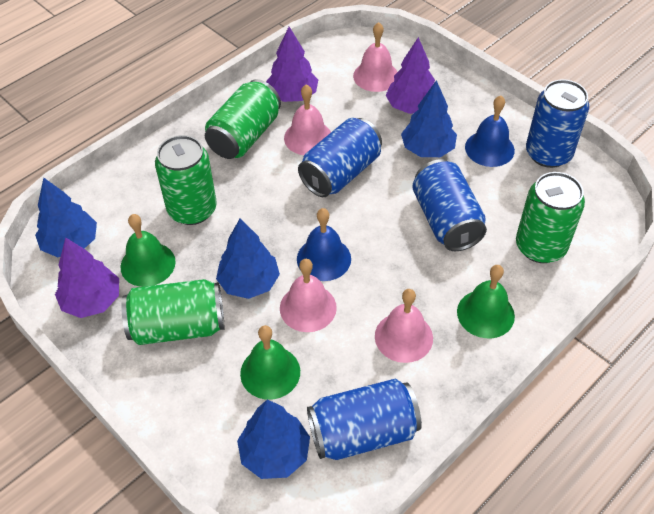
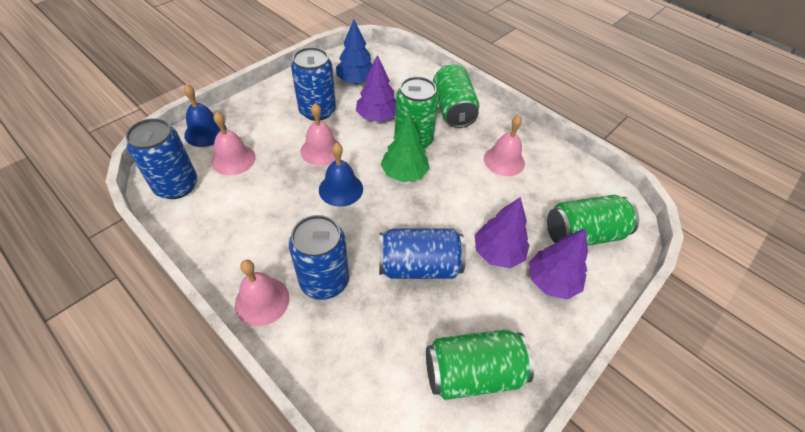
blue tree: [35,178,97,257] [216,219,280,299] [237,399,310,479] [401,80,457,157] = 4 -> [336,20,372,84] = 1
green bell: [120,214,176,287] [240,325,300,400] [457,265,515,338] = 3 -> none = 0
green tree: none = 0 -> [380,113,429,182] = 1

